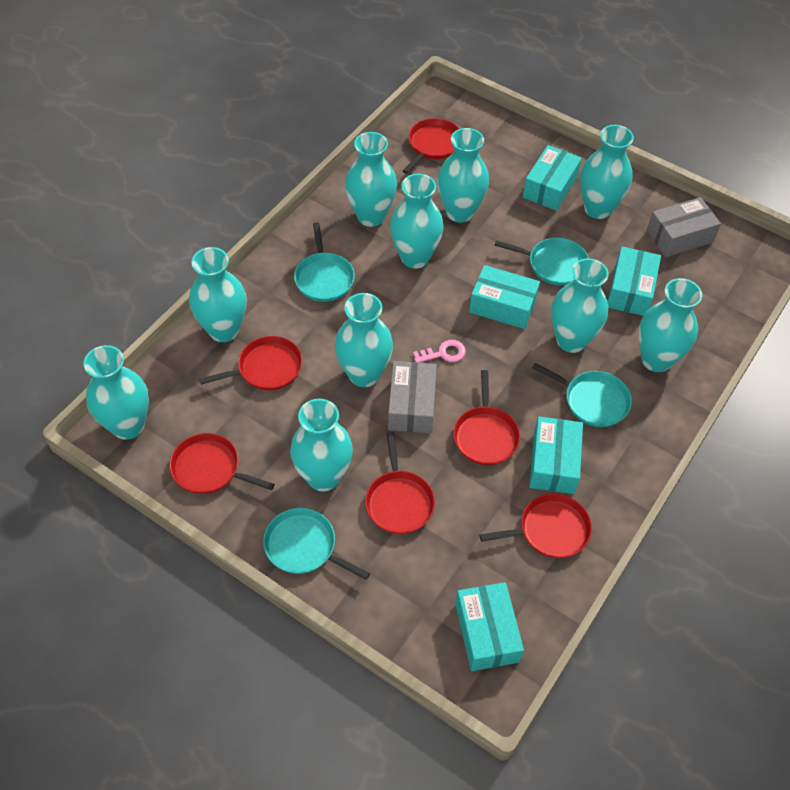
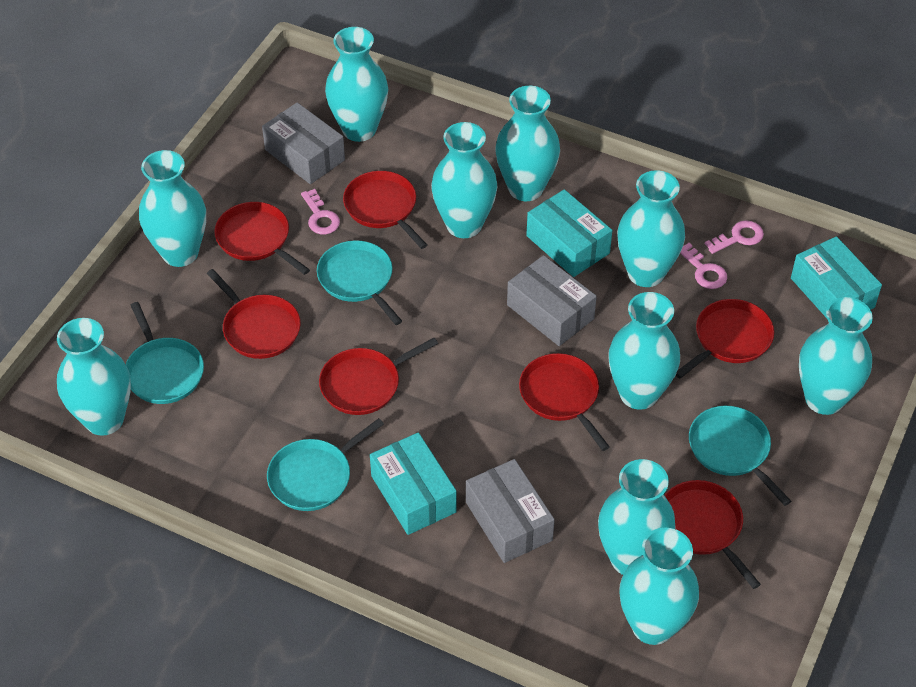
grey box: [388,361,437,433] [647,197,721,257] = 2 -> [262,102,345,184] [466,459,555,563] [507,255,597,346] = 3
pink key: [413,340,466,363] = 1 -> [301,189,340,234] [680,243,727,289] [705,220,764,254] = 3
red pan: [169,433,275,494] [199,336,303,390] [365,432,435,534] [403,118,459,174] [453,370,520,465] [479,494,592,558] = 6 -> [207,269,301,359] [214,202,310,275] [319,338,438,415] [343,171,427,249] [519,353,610,451] [664,480,761,589] [676,299,774,378] = 7
turquoise box: [455,582,524,671] [469,265,540,329] [523,145,582,211] [529,416,583,494] [608,246,661,316] = 5 -> [370,432,457,535] [526,189,612,277] [791,236,882,318] = 3

